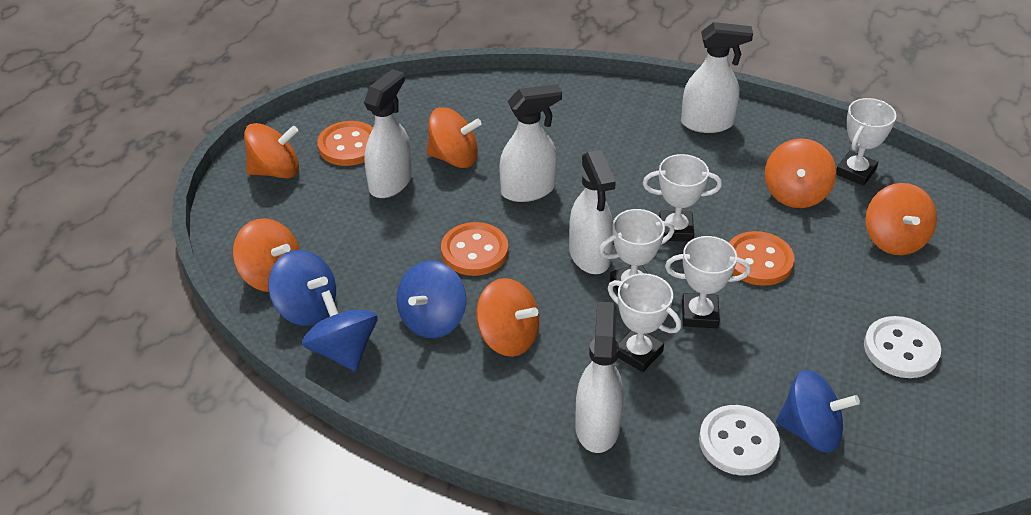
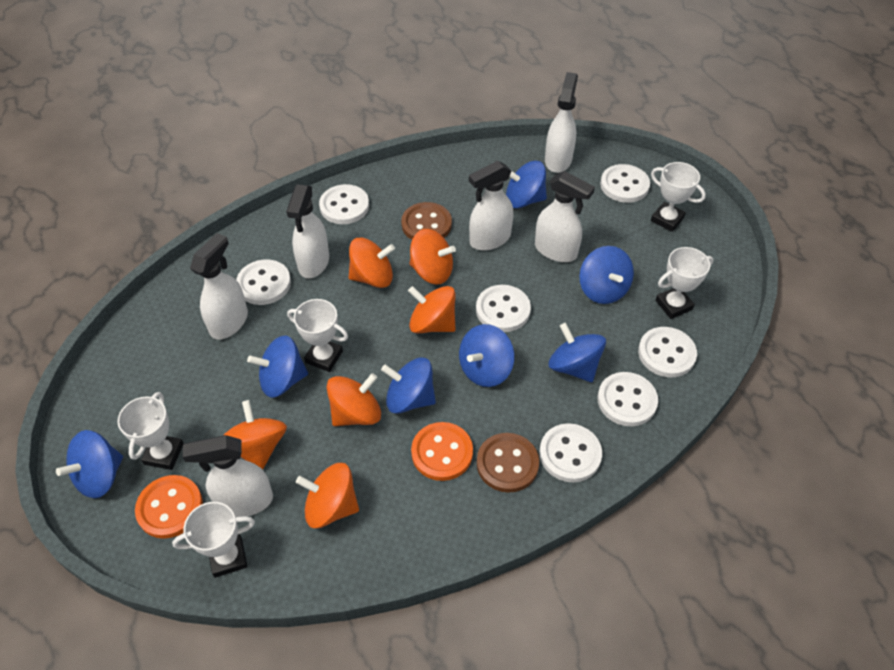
blue spinning top: [268,250,336,326] [302,290,377,371] [397,261,466,338] [776,370,860,453] = 4 -> [56,430,123,498] [247,336,308,397] [381,358,436,414] [459,324,515,387] [506,161,547,208] [549,323,606,382] [579,246,634,304] = 7
brown button: none = 0 -> [401,202,452,240] [477,433,539,493] = 2
orange button: [317,121,373,166] [441,222,508,276] [729,231,795,286] = 3 -> [135,475,203,539] [411,422,473,481] = 2
white button: [699,405,780,475] [864,316,941,378] = 2 -> [236,259,291,305] [319,184,369,224] [476,285,531,332] [539,423,602,482] [597,372,658,426] [600,164,650,203] [638,327,697,377] = 7
white spray bottle: [364,69,412,198] [499,84,562,202] [569,150,616,274] [575,302,624,453] [681,22,753,133] = 5 -> [183,435,273,517] [190,233,248,339] [286,184,329,278] [469,161,514,251] [535,171,595,262] [545,72,578,173] = 6

